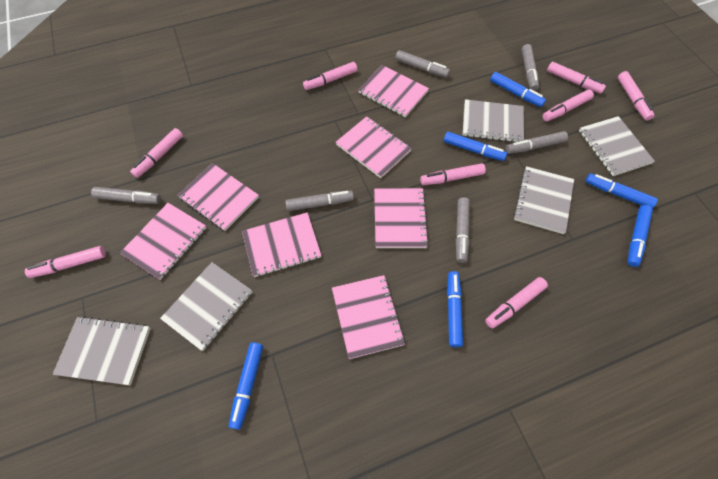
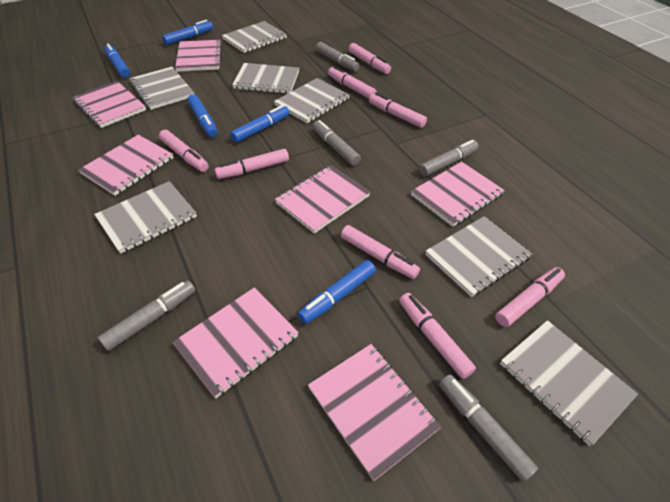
blue marker: [229,342,263,430] [444,132,507,161] [447,271,463,347] [490,72,546,107] [585,174,658,208] [628,205,653,267] = 6 -> [105,44,130,78] [162,20,213,45] [188,94,218,137] [230,105,290,143] [298,260,376,324] = 5
grey marker: [91,187,161,204] [285,191,354,211] [395,50,450,78] [456,197,470,263] [506,131,568,154] [522,44,539,91] = 6 -> [98,280,195,351] [313,120,361,166] [316,42,359,71] [419,140,479,176] [439,375,538,482] = 5
grey notebook: [53,316,151,385] [160,262,252,351] [463,99,524,142] [514,166,574,234] [579,116,655,176] = 5 -> [94,181,197,254] [129,67,194,110] [222,21,287,53] [232,63,299,94] [274,78,350,123] [425,216,532,297] [500,320,638,446] = 7

